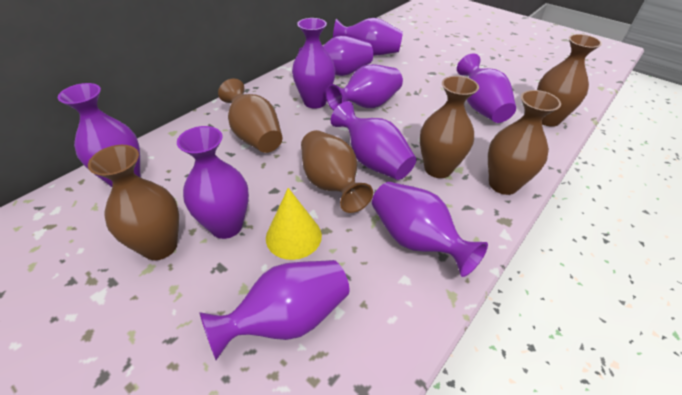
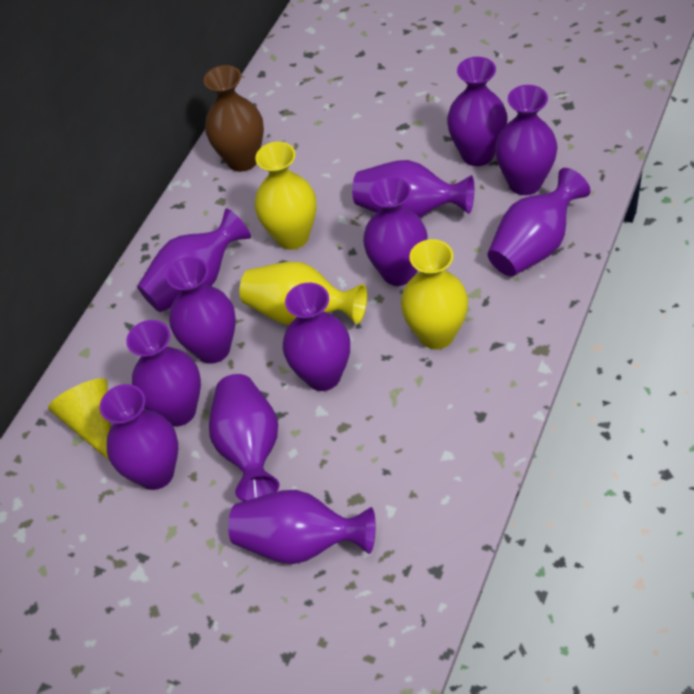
brown vase: [88,145,179,260] [218,79,283,153] [301,130,373,213] [420,76,479,178] [488,90,561,195] [537,34,602,127] = 6 -> [204,65,264,172] = 1
purple vase: [58,83,140,187] [177,126,249,239] [199,260,349,360] [292,18,336,109] [298,36,373,76] [326,64,403,111] [331,101,416,180] [333,18,403,56] [372,182,488,277] [457,53,516,123] = 10 -> [100,384,178,490] [126,320,201,427] [137,209,251,312] [166,256,236,364] [209,374,279,501] [228,490,375,564] [283,283,350,391] [352,160,474,218] [363,176,428,286] [447,57,508,166] [488,168,591,276] [495,85,558,195] = 12
yellow vase: none = 0 -> [239,262,367,325] [255,142,317,250] [401,239,468,349] = 3

